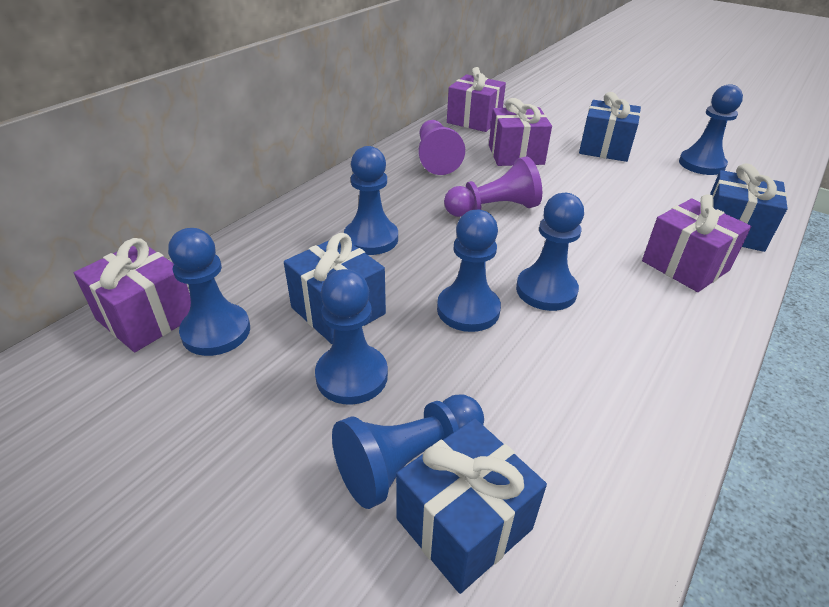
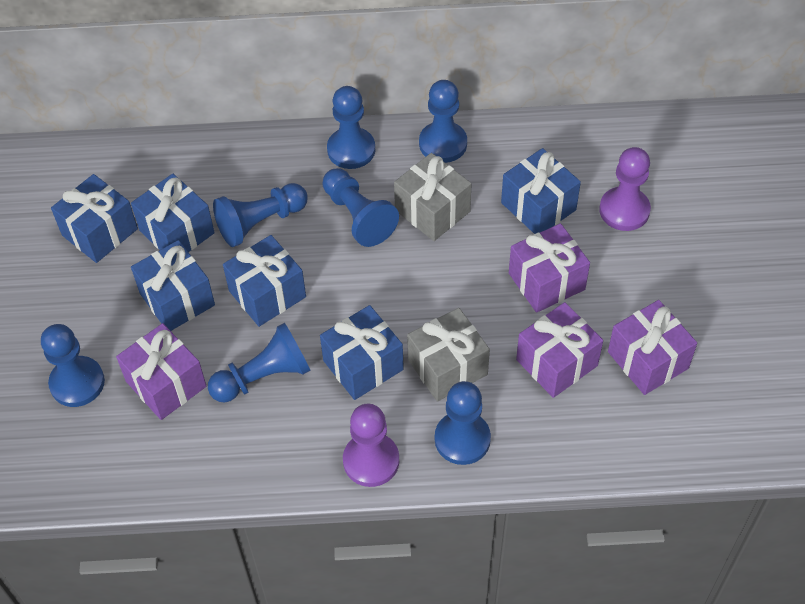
blue gift: [284,233,386,344] [396,418,547,594] [579,92,641,162] [710,163,788,252] = 4 -> [51,174,138,263] [131,174,215,252] [131,240,215,331] [223,235,306,327] [320,305,404,400] [501,148,581,234] = 6
grey gift: none = 0 -> [394,153,472,241] [407,308,490,402] = 2

